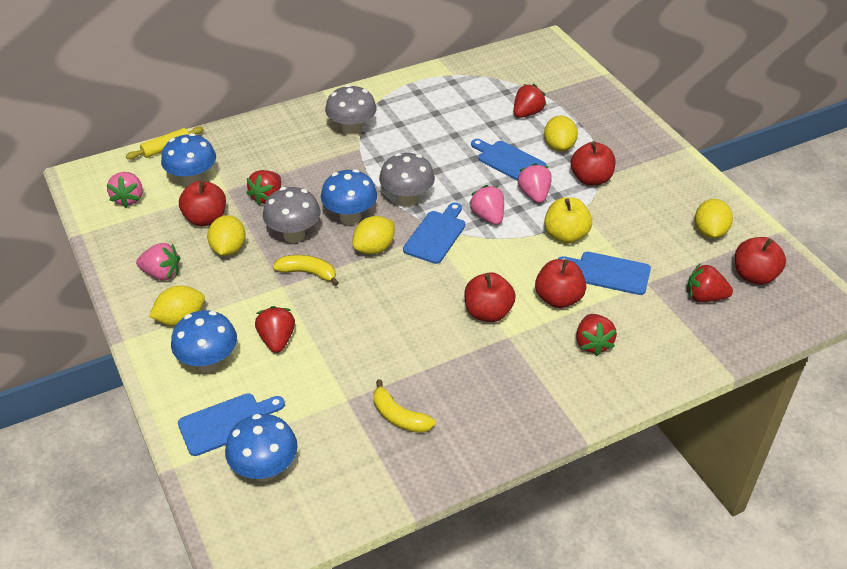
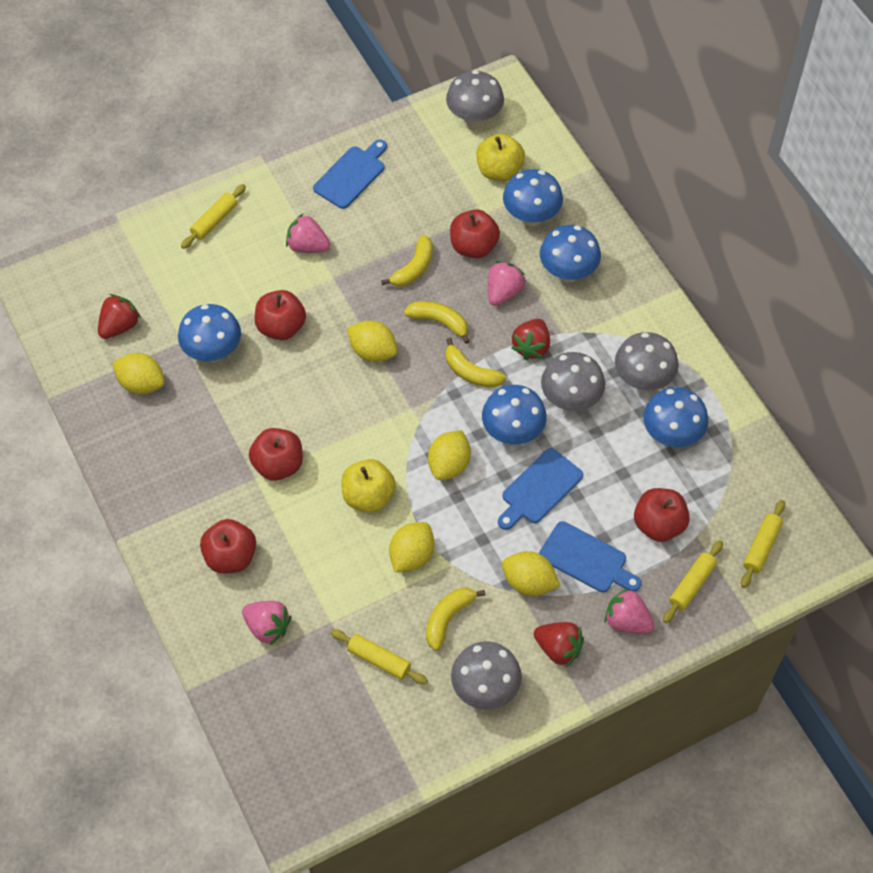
blue cutting board: [178,393,285,456] [403,202,465,264] [471,139,547,181] [558,252,651,295] = 4 -> [313,139,387,209] [498,448,583,530] [539,521,641,593] = 3
blue mushroom: [161,133,216,187] [171,310,237,373] [225,414,298,481] [321,169,377,225] = 4 -> [178,304,241,362] [482,385,547,445] [503,169,563,226] [540,225,601,282] [643,387,709,447] = 5
grey mushroom: [263,187,321,243] [325,85,377,137] [379,153,435,207] = 3 -> [446,70,504,127] [451,641,522,710] [541,352,605,411] [615,332,679,391] = 4
red strawberry: [246,170,281,205] [255,306,295,353] [514,84,546,118] [576,314,617,356] [687,263,733,302] = 5 -> [98,294,141,339] [511,319,550,360] [534,622,584,667] = 3
yellow apple: [544,198,592,244] = 1 -> [342,459,396,512] [476,134,525,181] = 2
yellow banana: [273,255,339,286] [373,379,436,433] = 2 -> [381,235,433,287] [404,301,470,344] [426,588,486,651] [445,338,506,388] = 4
yellow rolling pin: [126,126,204,159] = 1 -> [181,184,246,249] [331,629,428,684] [663,540,723,623] [741,500,785,588] = 4

